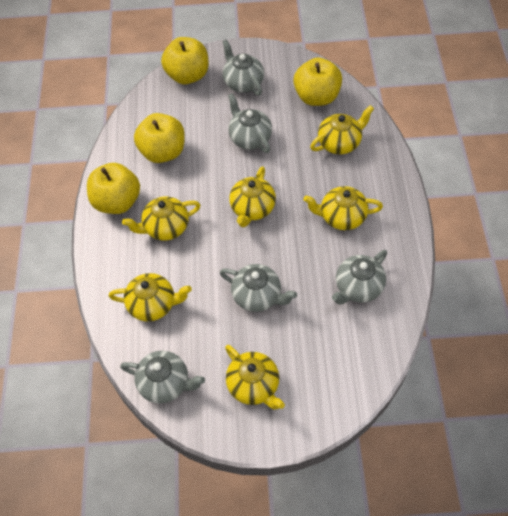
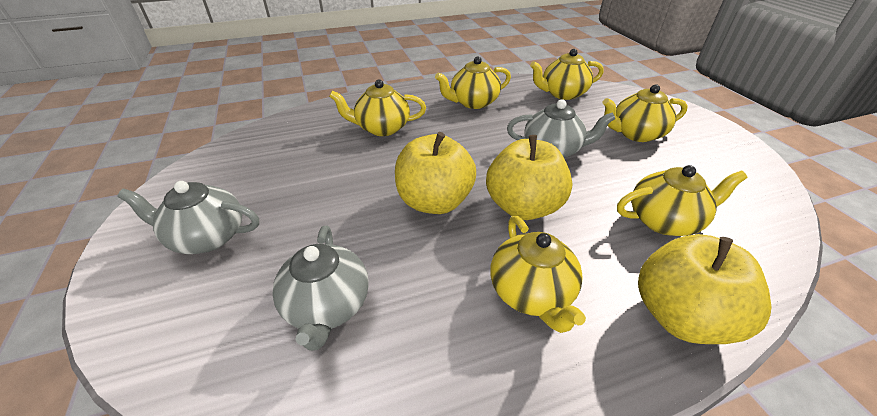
grey teapot: [120,351,205,403] [220,264,297,312] [222,39,264,95] [228,94,272,153] [332,250,387,304] = 5 -> [117,181,259,254] [272,226,369,351] [507,99,616,158] = 3
yellow apple: [87,163,140,214] [134,113,185,163] [161,37,209,84] [293,57,342,106] = 4 -> [395,132,476,214] [486,135,573,220] [638,234,771,344] = 3

